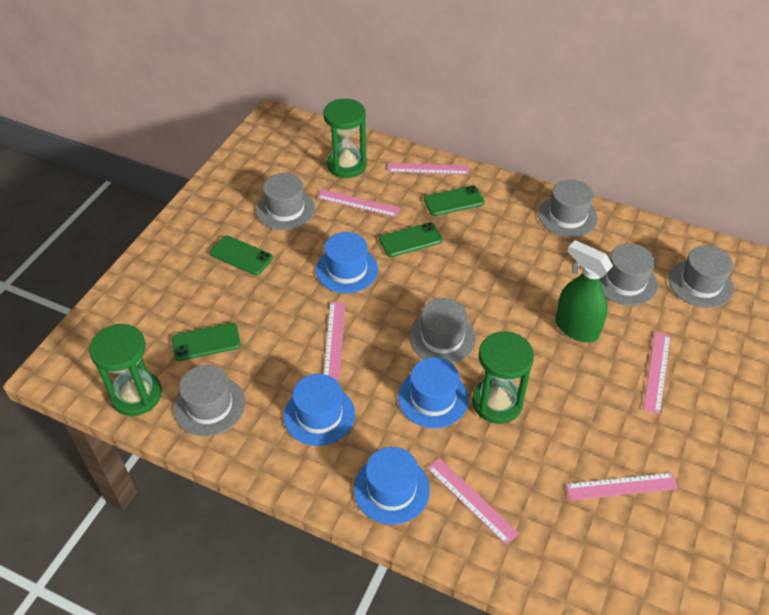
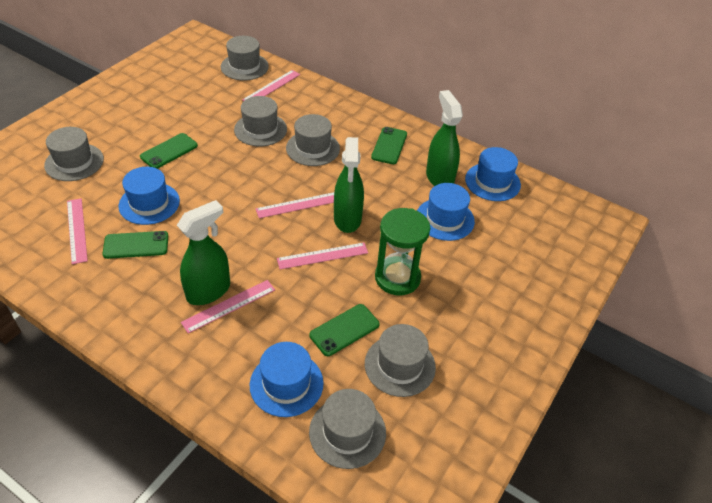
green hourglass: [89,324,162,416] [323,99,367,178] [472,331,534,424] = 3 -> [375,208,430,295] = 1
green spray bottle: [555,240,613,342] = 1 -> [177,200,230,305] [334,137,364,233] [426,90,463,186] = 3
pink ruler: [317,189,400,217] [324,302,345,379] [387,163,469,175] [427,458,519,545] [566,473,678,500] [643,332,670,414] = 6 -> [67,198,88,264] [181,280,275,334] [242,70,300,101] [256,192,334,218] [277,243,368,269] = 5

